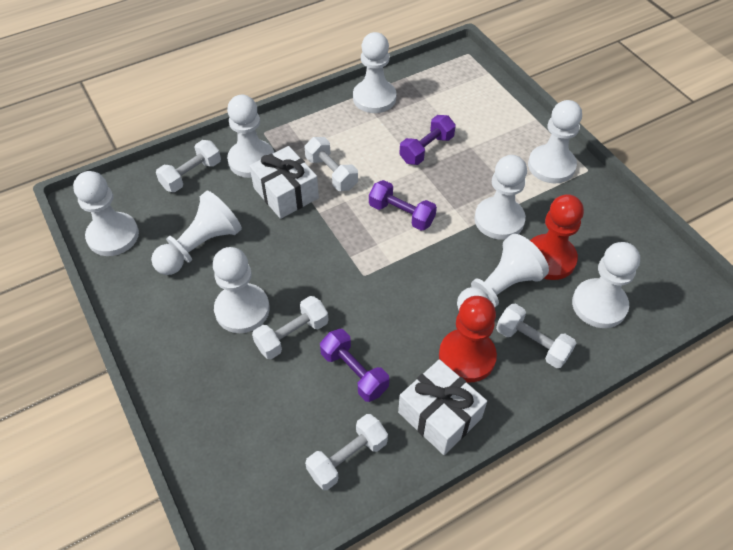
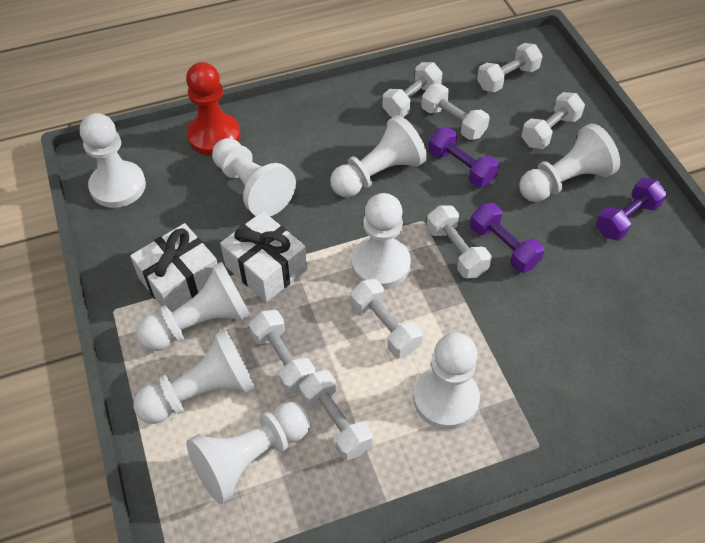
red pawn: [439,296,497,383] [530,194,584,280] = 2 -> [186,62,241,155] = 1
white dumbbell: [156,140,221,192] [252,296,329,359] [305,137,358,191] [305,414,388,490] [496,304,576,368] = 5 -> [249,310,315,394] [300,370,373,460] [351,279,423,358] [382,62,443,117] [421,84,490,140] [426,205,492,279] [477,43,543,92] [521,92,585,149] = 8

